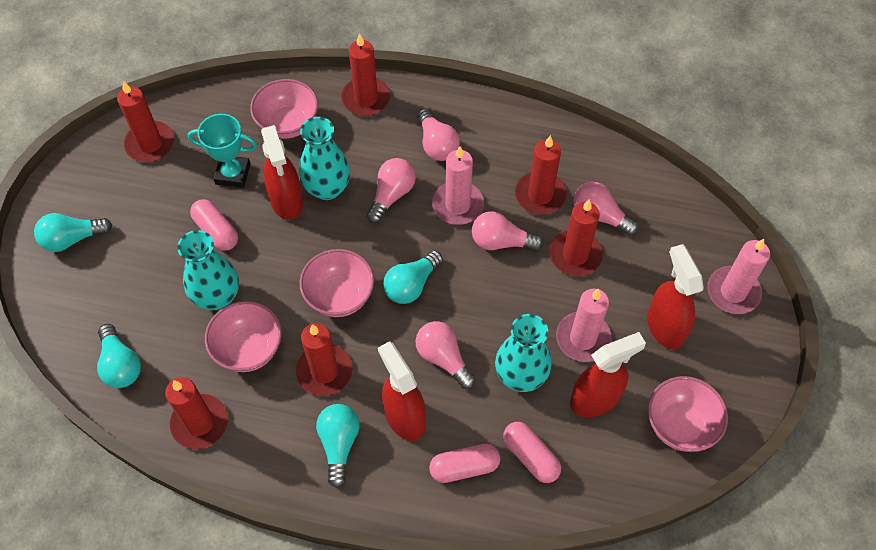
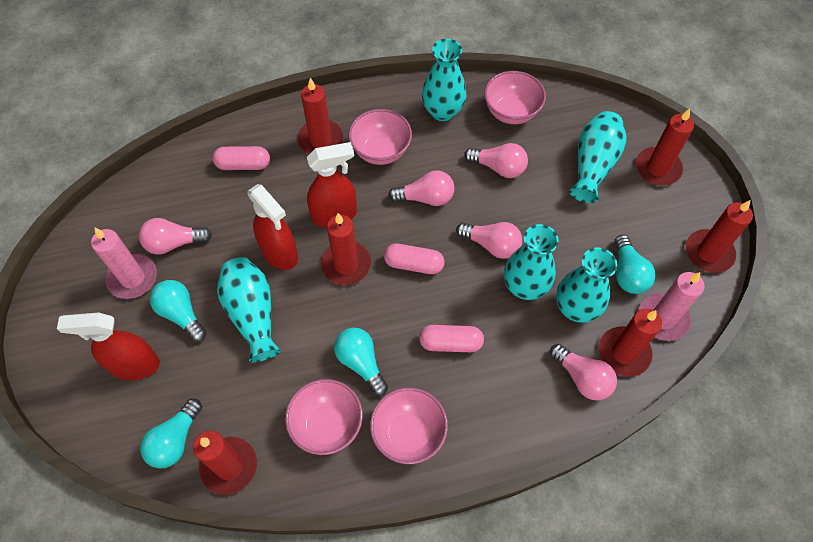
pink candle: [432,146,484,225] [556,289,612,362] [707,239,770,314] = 3 -> [91,228,157,299] [639,272,705,341] = 2
red spray bottle: [261,125,303,220] [378,341,426,441] [570,332,646,417] [647,244,704,349] = 4 -> [57,312,160,380] [247,184,298,270] [307,142,357,228] = 3
turquoise trophy: [188,114,257,188] = 1 -> none = 0
turquoise vase: [177,230,239,310] [299,117,350,200] [495,314,552,392] = 3 -> [217,257,281,363] [422,39,467,121] [504,224,559,300] [556,247,617,323] [570,111,627,203] = 5

